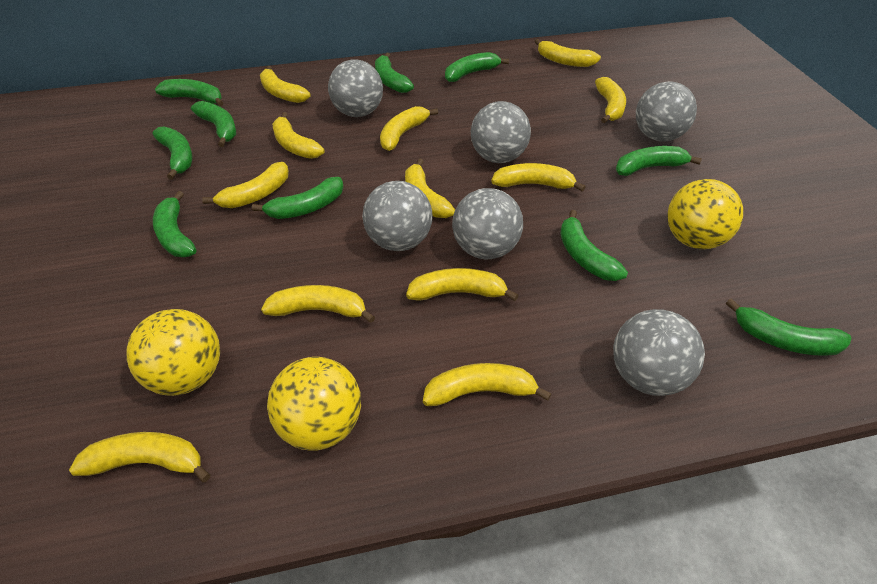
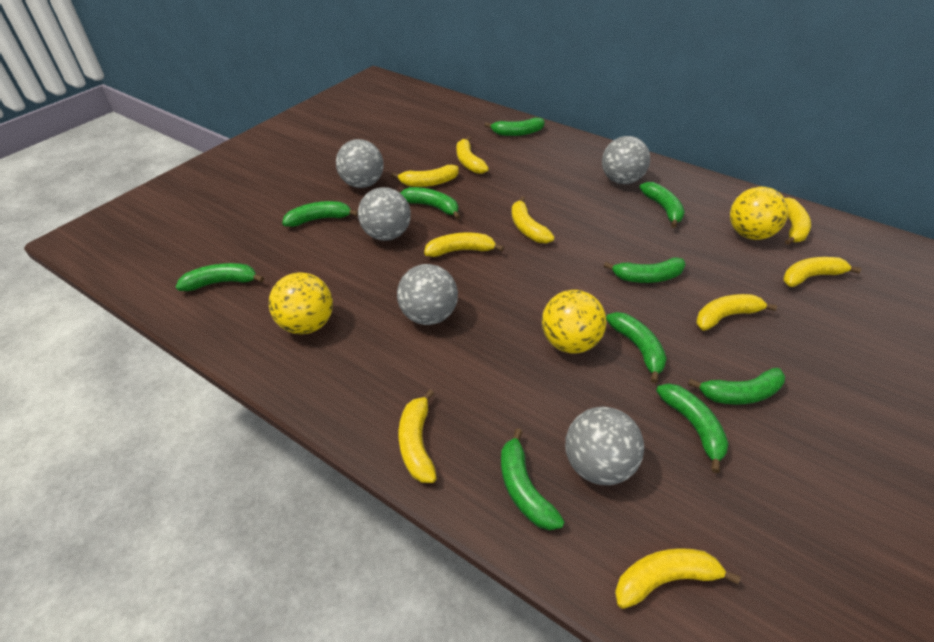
grey ball: [328,59,383,117] [362,181,432,251] [452,188,523,259] [471,101,531,163] [613,309,705,396] [636,81,697,141] = 6 -> [336,139,384,188] [358,187,411,241] [397,264,458,325] [565,407,644,485] [602,136,650,184] = 5
yellow banana: [69,432,211,482] [202,162,289,208] [260,66,310,103] [261,285,375,323] [272,112,324,159] [380,106,438,151] [405,158,455,218] [406,268,519,301] [423,363,551,406] [491,163,585,191] [535,39,601,67] [595,77,626,123] = 12 -> [391,165,459,187] [399,389,437,483] [424,233,504,257] [457,136,489,174] [512,196,555,243] [615,548,741,609] [696,294,777,331] [784,257,861,287] [785,197,811,245] = 9

